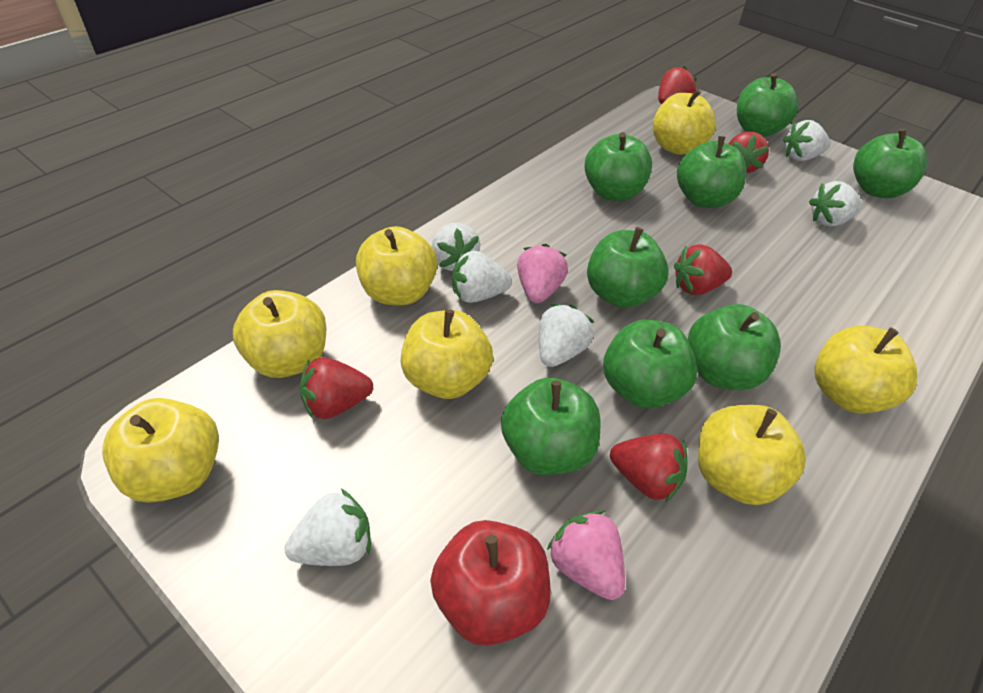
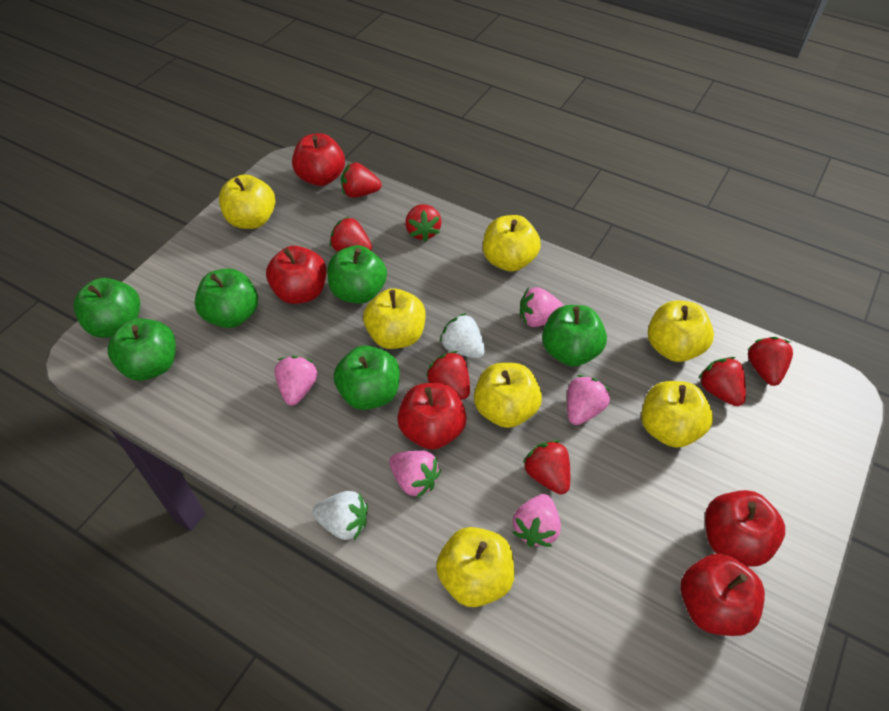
green apple: [501,378,600,475] [584,132,652,201] [587,227,668,308] [603,319,698,409] [677,136,746,208] [688,304,781,390] [737,73,799,137] [853,128,927,198] = 8 -> [74,278,140,338] [107,318,176,381] [195,268,258,328] [327,245,387,304] [334,346,400,410] [542,305,607,366] = 6
pink strawberry: [517,244,568,303] [547,510,625,600] = 2 -> [274,356,317,406] [389,450,441,498] [512,494,561,547] [520,287,564,327] [567,375,611,425] = 5
red apple: [430,520,551,646] = 1 -> [266,246,326,304] [292,133,345,186] [397,383,467,450] [681,553,765,636] [705,490,785,567] = 5
red strawberry: [299,357,373,419] [610,434,687,502] [658,66,697,104] [674,244,732,295] [729,132,769,173] = 5 -> [330,216,372,252] [341,163,382,198] [405,204,442,242] [426,351,470,400] [523,440,570,494] [698,357,746,406] [748,337,793,386] = 7
white strawberry: [284,489,371,566] [432,223,480,271] [452,251,512,303] [539,304,594,367] [783,120,830,161] [809,181,862,227] = 6 -> [312,491,368,540] [439,313,485,358] = 2

